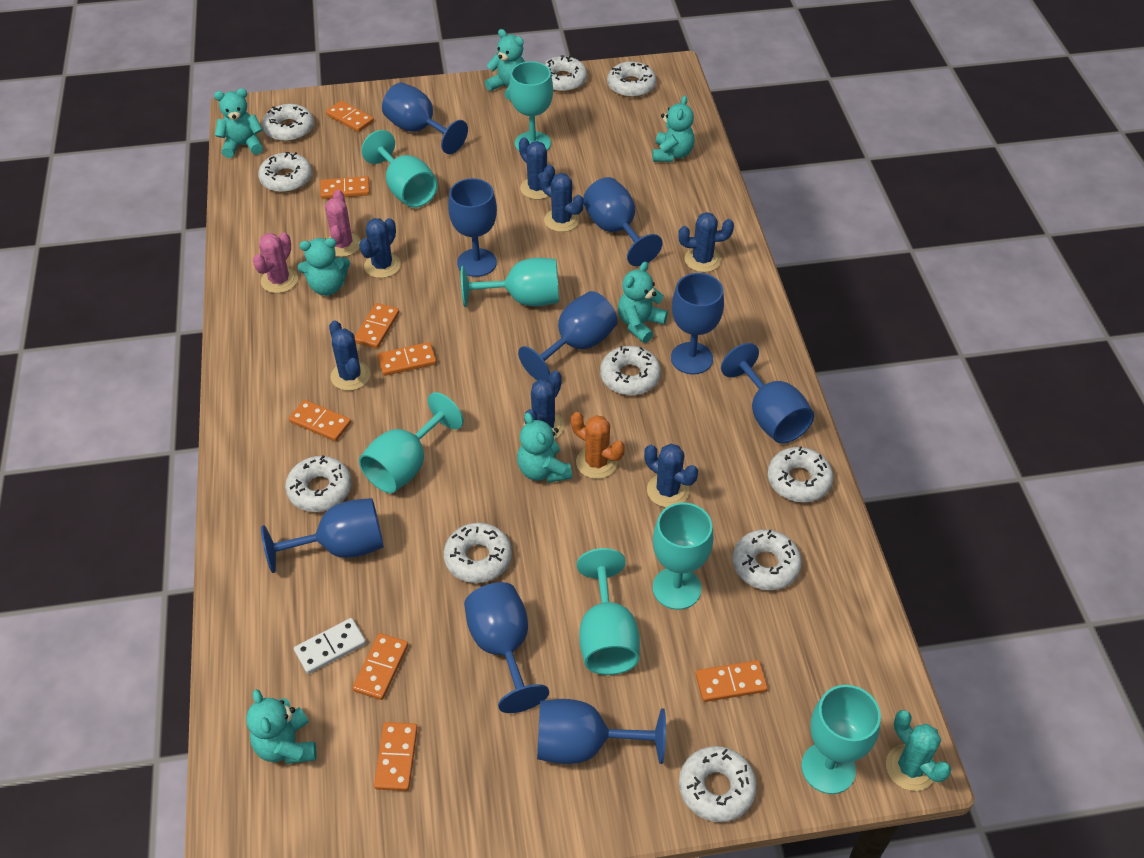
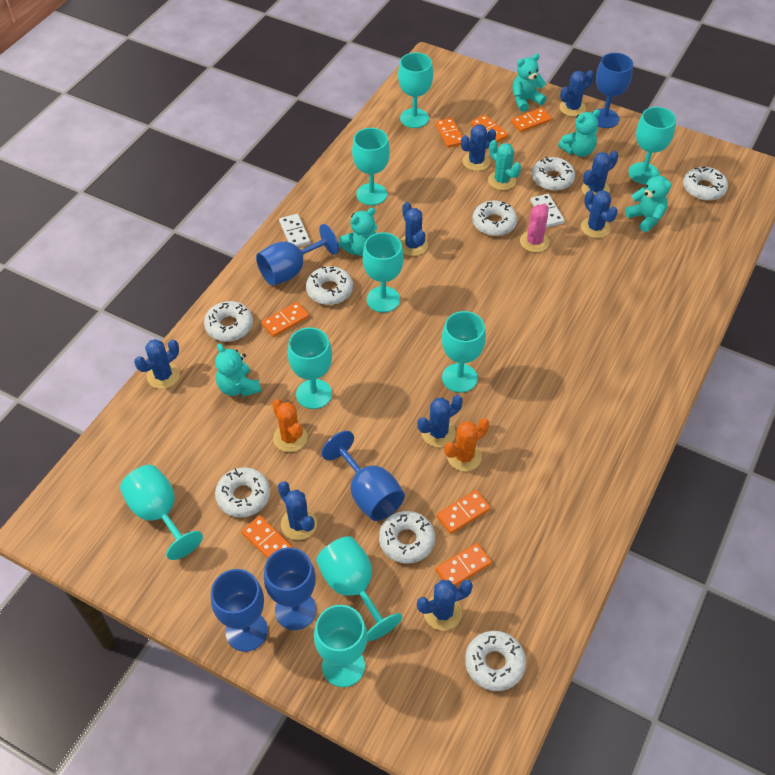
blue cactus: [329,320,370,391] [359,218,401,278] [519,137,555,200] [523,371,564,438] [540,171,584,232] [644,444,698,508] [678,212,734,272] = 7 -> [134,339,180,389] [278,481,317,540] [400,202,428,256] [417,580,473,631] [418,395,463,447] [461,124,496,171] [560,70,594,117] [581,150,618,195] [581,190,618,238] = 9
blue goblet: [261,498,384,573] [382,82,468,154] [448,178,497,277] [464,582,549,713] [518,291,618,381] [537,699,666,764] [583,177,662,266] [671,273,724,374] [721,343,814,444] = 9 -> [211,569,268,652] [256,224,339,286] [264,547,316,630] [321,431,405,521] [592,53,633,128] = 5
orange cactus: [571,412,625,479] = 1 -> [272,399,307,452] [444,418,489,471] = 2
orange domino: [289,400,351,441] [320,176,370,199] [326,101,374,132] [352,633,408,700] [355,303,399,349] [374,722,418,791] [378,342,437,376] [695,660,768,702] = 8 -> [241,516,293,559] [261,302,309,337] [435,118,463,148] [435,543,492,586] [436,490,491,534] [471,115,508,143] [511,108,552,132] = 7
pink cactus: [253,232,298,293] [325,190,361,257] = 2 -> [520,204,550,252] = 1
turquoise goblet: [359,392,463,493] [361,130,438,208] [461,258,559,307] [509,61,553,151] [577,548,640,675] [653,503,714,610] [802,685,881,794] = 7 -> [120,465,203,560] [288,327,332,409] [314,605,368,687] [316,536,403,641] [352,128,390,205] [363,232,404,313] [398,52,433,128] [442,311,486,393] [628,107,676,184] = 9
turquoise teddy bear: [214,88,263,158] [246,689,317,764] [297,238,350,296] [485,29,525,100] [517,412,572,483] [618,261,668,343] [652,95,694,162] = 7 -> [215,343,261,397] [338,208,377,256] [512,54,547,112] [558,109,600,157] [625,169,671,232] = 5
white domino: [294,618,366,674] = 1 -> [279,214,310,247] [530,194,565,227] = 2
white donut: [258,152,312,193] [262,104,314,142] [285,456,352,512] [444,523,512,583] [543,55,587,92] [600,346,661,395] [607,61,656,98] [679,746,757,822] [733,529,802,590] [768,446,833,502] = 10 -> [204,301,253,342] [215,467,270,517] [306,266,353,305] [379,511,435,563] [465,631,526,691] [472,201,517,236] [532,157,575,191] [683,167,728,201] = 8

